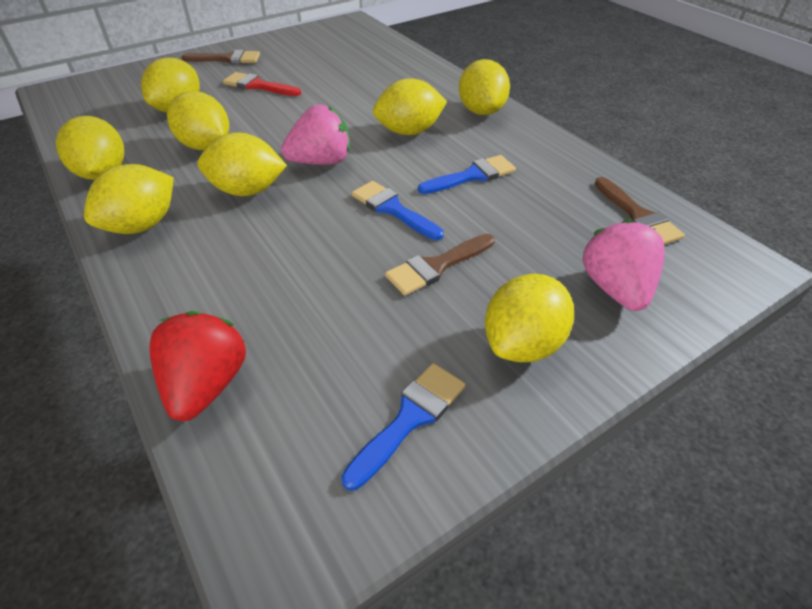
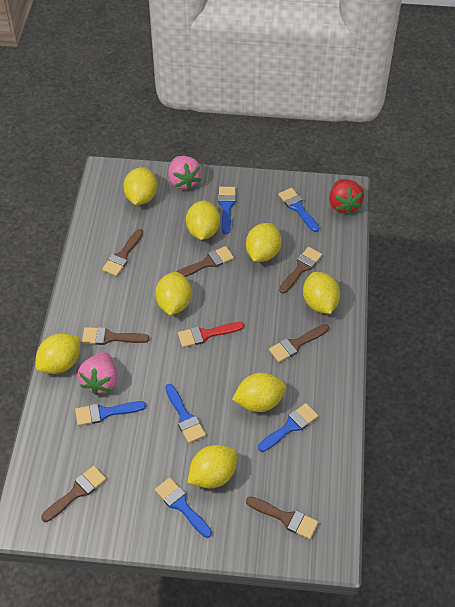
blue brush: [342,363,466,490] [352,181,444,240] [418,155,516,194] = 3 -> [75,401,146,426] [155,478,212,538] [165,384,206,443] [218,187,236,234] [258,403,318,452] [278,188,319,232] = 6
brown brush: [182,50,260,64] [385,234,495,295] [595,177,685,245] = 3 -> [41,466,106,522] [82,327,150,345] [102,229,143,276] [177,246,234,277] [246,496,318,539] [269,324,329,362] [279,247,322,293] = 7

